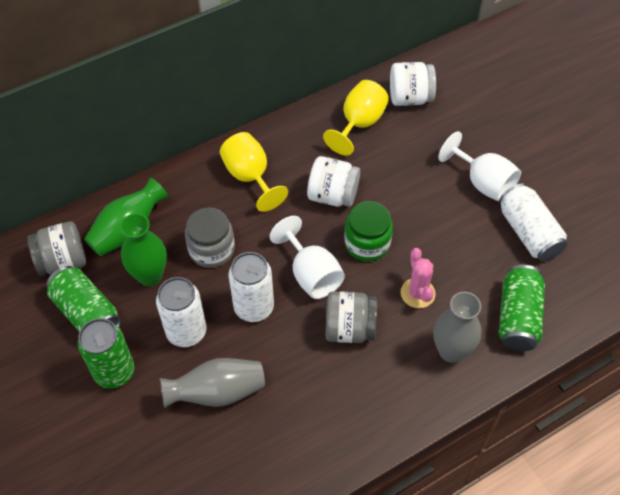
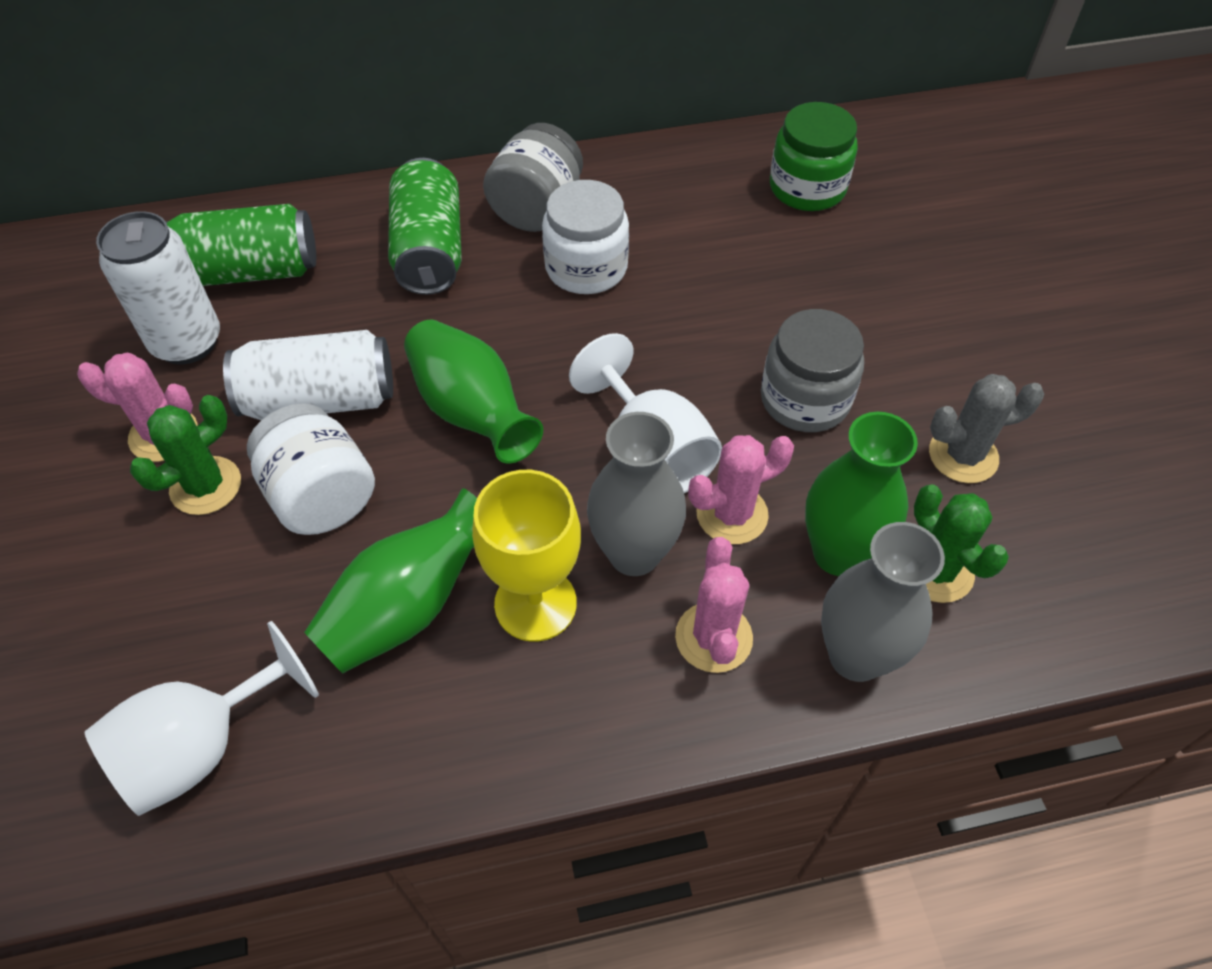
green cactus: none = 0 -> [130,395,241,515] [914,485,1009,603] = 2
green can: [46,266,121,332] [78,318,134,389] [499,265,545,351] = 3 -> [166,204,316,286] [388,158,462,295] = 2
green vase: [84,178,168,256] [120,213,167,286] = 2 -> [304,488,477,673] [404,320,543,464] [805,412,918,576] = 3
grey cactus: none = 0 -> [929,374,1044,483] = 1
grey jar: [27,221,86,276] [185,207,235,268] [326,291,377,343] = 3 -> [483,123,583,232] [761,309,864,432] = 2
pink cactus: [401,248,436,308] = 1 -> [77,353,198,462] [675,537,753,673] [688,435,794,544] = 3
white can: [156,277,207,347] [229,252,274,322] [499,183,567,261] = 3 -> [96,211,220,365] [223,330,393,420] = 2
yellow goblet: [220,132,288,212] [323,80,389,156] = 2 -> [472,470,581,642] = 1

